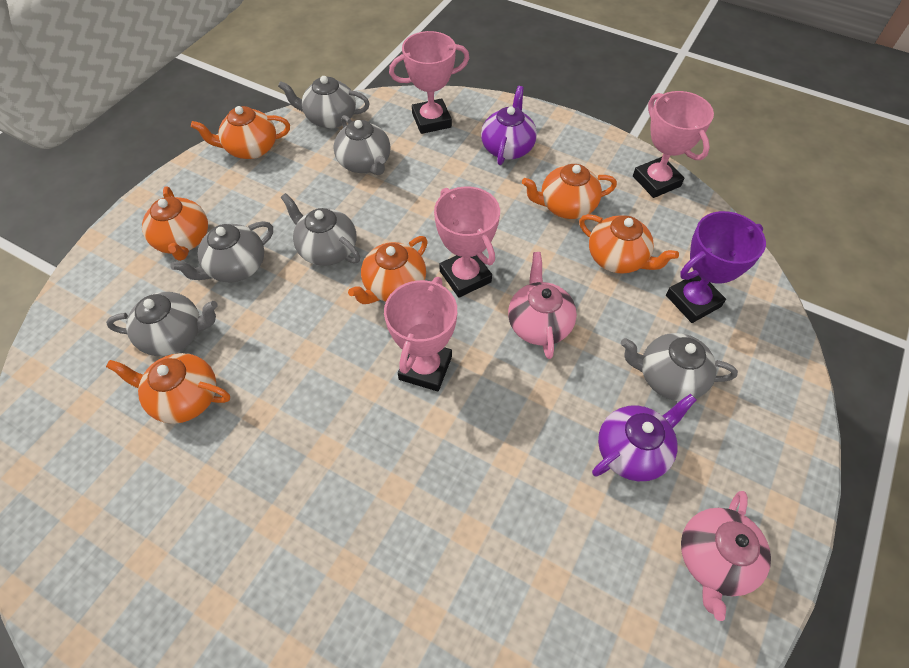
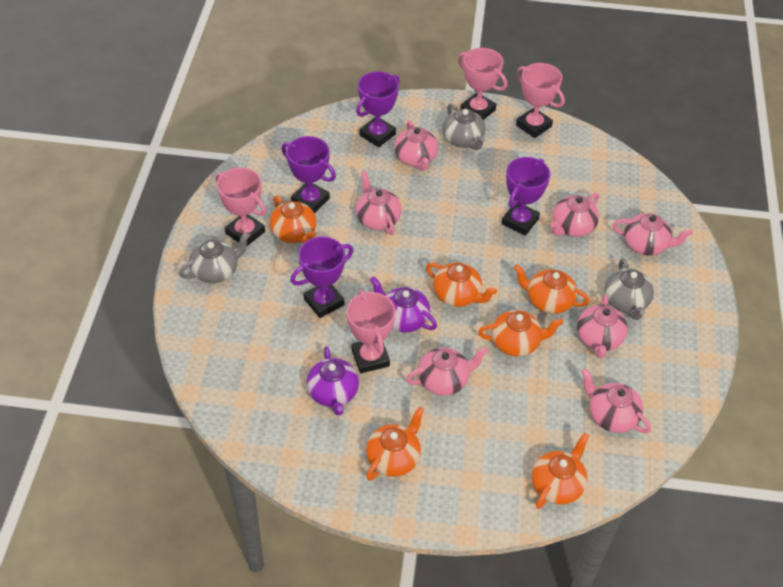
grey teapot: [106,292,218,356] [170,221,273,283] [278,76,370,128] [281,193,360,266] [333,115,391,175] [621,333,738,401] = 6 -> [179,232,250,283] [442,103,486,150] [604,258,654,320] = 3
pink teapot: [508,252,577,359] [681,491,771,621] = 2 -> [356,170,402,235] [394,120,438,171] [406,347,488,396] [551,193,599,237] [577,294,628,358] [581,369,651,433] [613,213,693,256] = 7
purple trophy: [666,211,766,323] = 1 -> [281,136,336,213] [291,237,353,318] [356,71,400,147] [501,157,550,236] = 4

